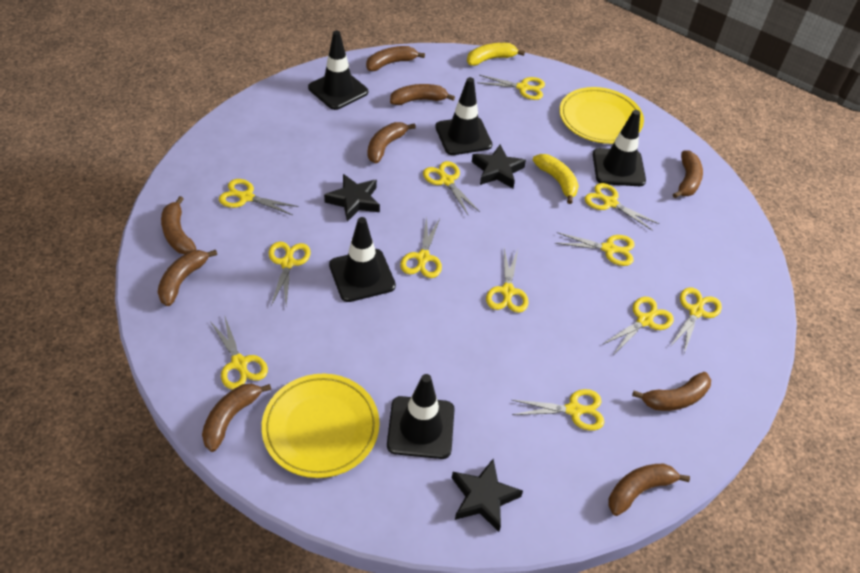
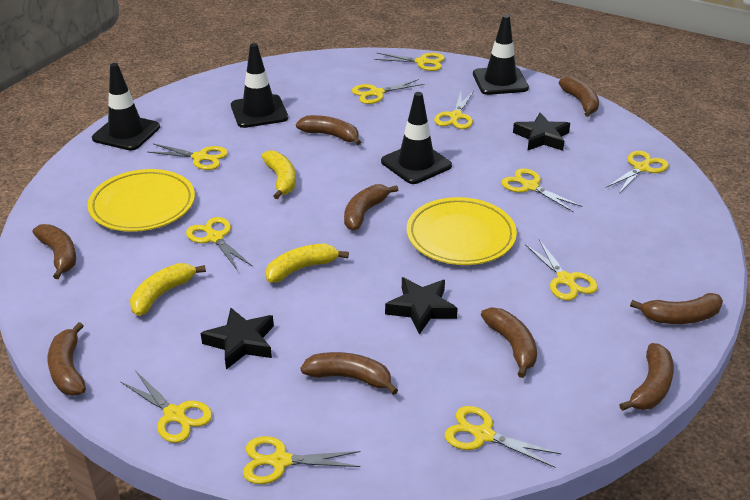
black traffic cone: [308,31,368,110] [329,217,396,302] [387,374,455,459] [435,77,492,155] [593,110,646,186] = 5 -> [92,63,160,151] [231,43,288,128] [381,92,452,184] [473,15,529,95] = 4
yellow banana: [467,43,525,66] [533,154,579,204] = 2 -> [130,263,206,316] [261,150,296,199] [265,243,349,283] = 3
yellow scissors: [210,315,268,390] [219,179,299,215] [269,242,311,306] [400,216,442,278] [423,161,480,215] [479,75,545,100] [486,249,529,313] [512,389,604,431] [555,232,634,266] [585,183,659,231] [602,297,674,354] [670,287,722,353] = 12 -> [121,371,212,443] [147,144,228,170] [186,217,253,271] [243,436,361,484] [352,79,425,104] [374,53,445,71] [434,91,474,129] [445,406,562,468] [501,168,583,212] [525,240,598,300] [607,151,669,194] = 11

